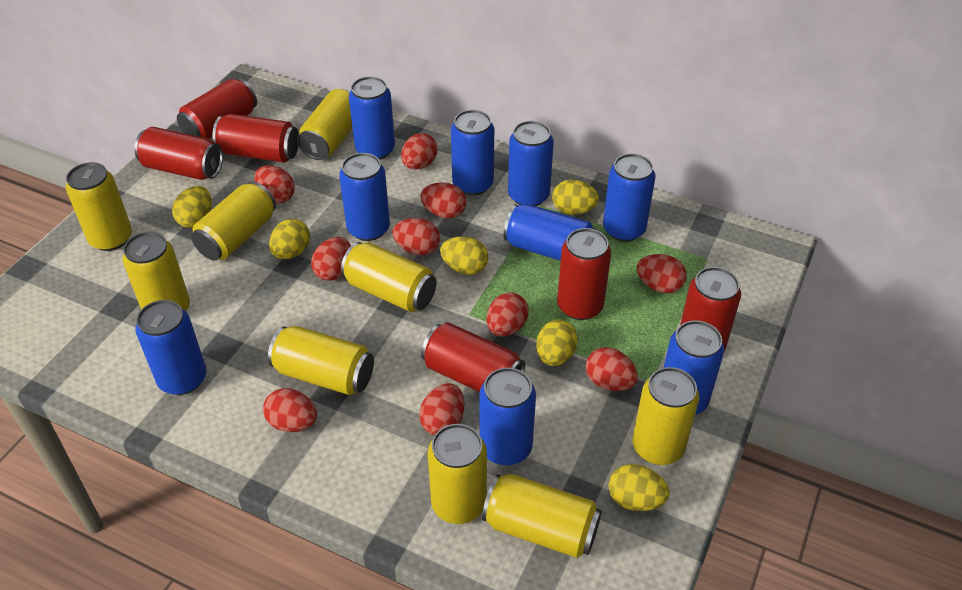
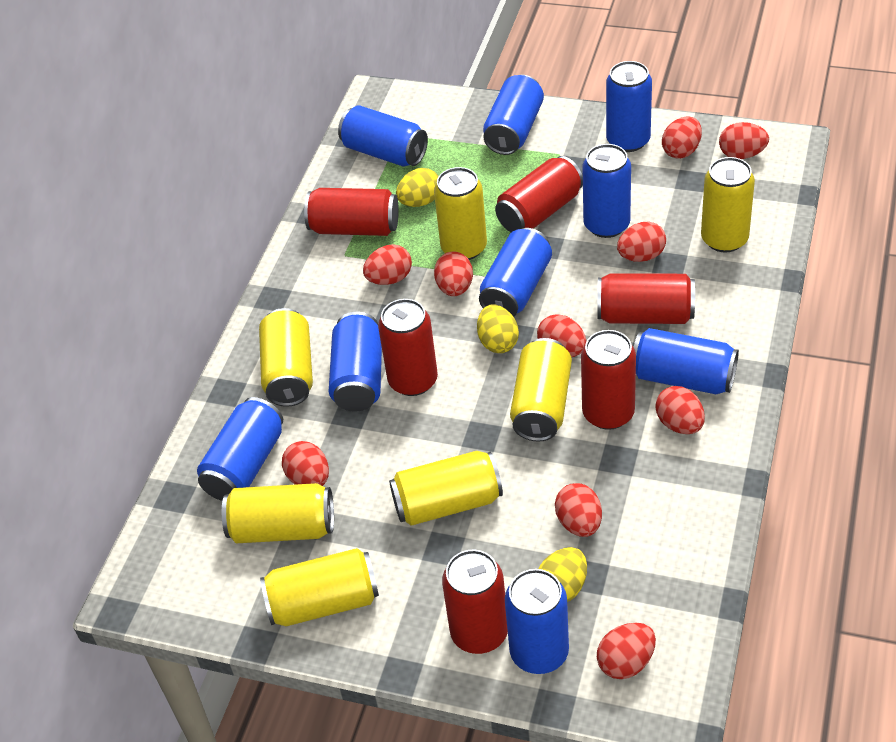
yellow can: [66,162,132,251] [122,232,190,311] [191,182,276,261] [268,326,374,395] [297,89,352,160] [341,242,437,312] [428,424,487,524] [482,474,602,558] [633,367,699,465] = 9 -> [222,483,334,543] [259,308,313,407] [260,548,379,626] [389,451,503,526] [434,167,487,260] [510,338,572,442] [701,157,755,253] = 7
yellow egg: [172,186,212,228] [269,219,310,259] [440,236,488,275] [536,319,578,366] [552,180,599,215] [608,464,670,511] = 6 -> [396,168,439,207] [477,304,519,353] [538,547,587,602] = 3

